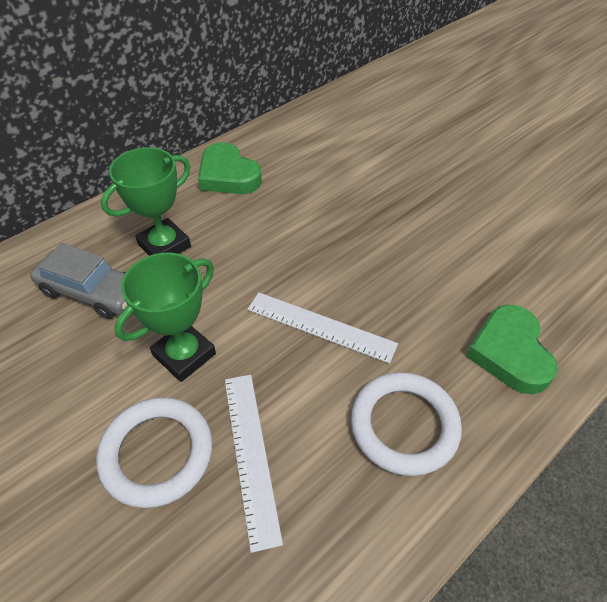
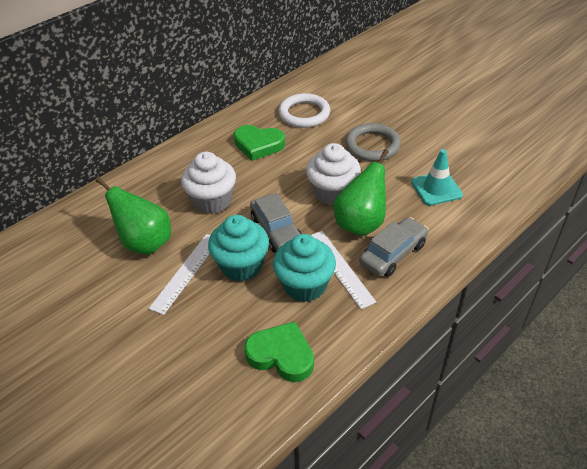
green pear: none = 0 -> [96,177,171,254] [333,149,389,236] = 2
green trophy: [101,147,191,256] [114,253,216,382] = 2 -> none = 0
grey car: [30,243,128,319] = 1 -> [250,193,302,253] [359,217,429,277] = 2
grey ring: none = 0 -> [345,123,401,161] = 1
turquoise cupcake: none = 0 -> [208,215,269,282] [273,234,336,302] = 2
turquoise traffic cone: none = 0 -> [411,149,463,206] = 1
white cupcake: none = 0 -> [181,152,236,214] [306,143,361,206] = 2
white ring: [96,397,212,508] [351,372,462,476] = 2 -> [278,93,330,128] = 1

